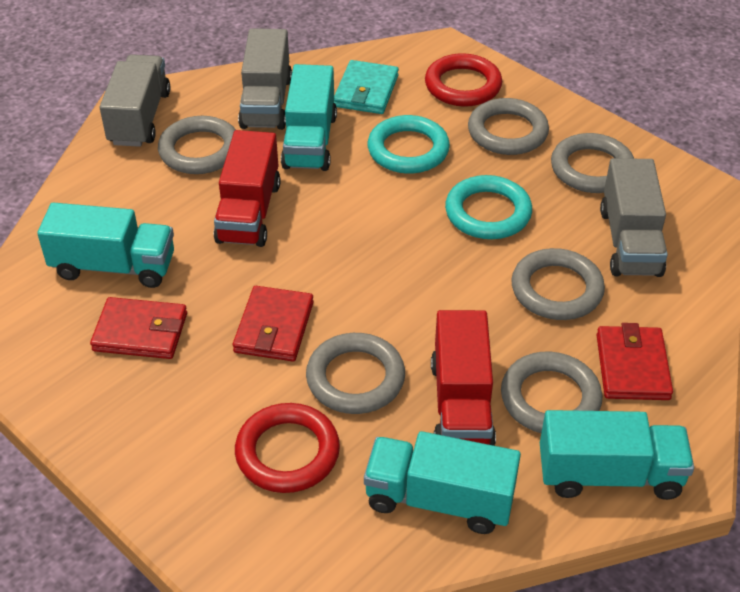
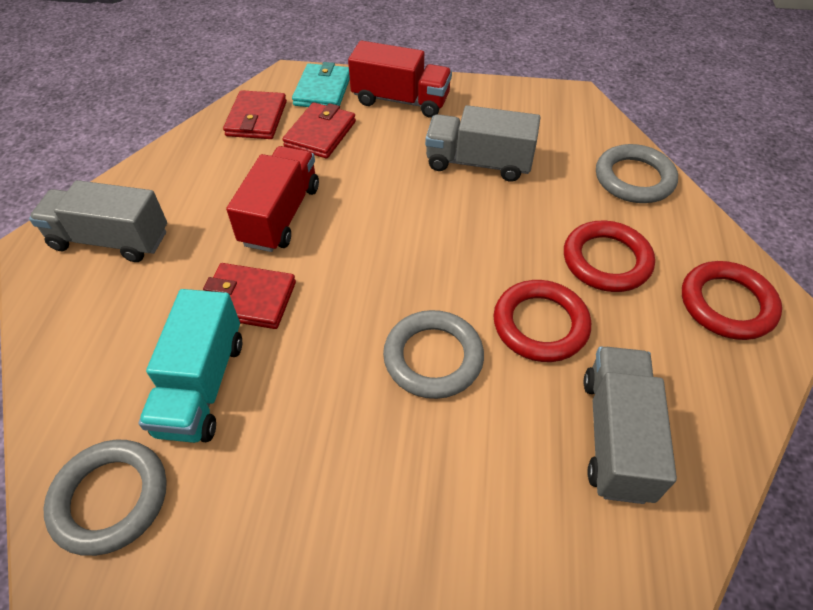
grey ring: [158,116,236,174] [306,333,405,414] [468,98,549,155] [501,352,602,433] [511,248,605,320] [551,133,634,193] = 6 -> [43,440,167,556] [383,310,484,399] [596,144,678,203] = 3
red ring: [235,403,340,493] [425,53,502,106] = 2 -> [493,280,591,362] [564,221,655,292] [682,261,782,340] = 3
turquoise ring: [368,115,450,174] [445,175,532,239] = 2 -> none = 0
turquoise truck: [37,203,174,288] [281,64,337,171] [364,431,521,534] [540,410,694,500] = 4 -> [138,289,242,443] = 1

